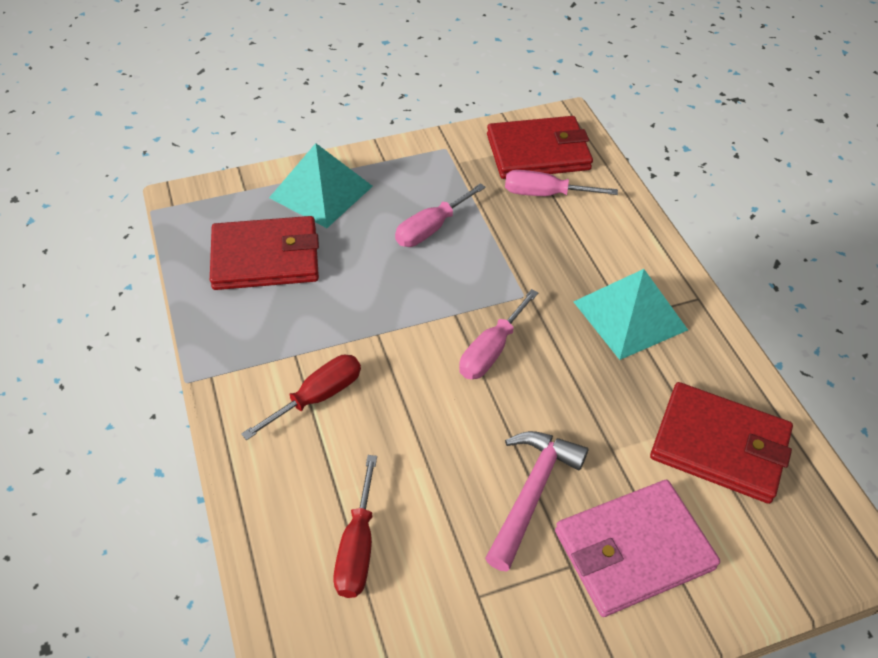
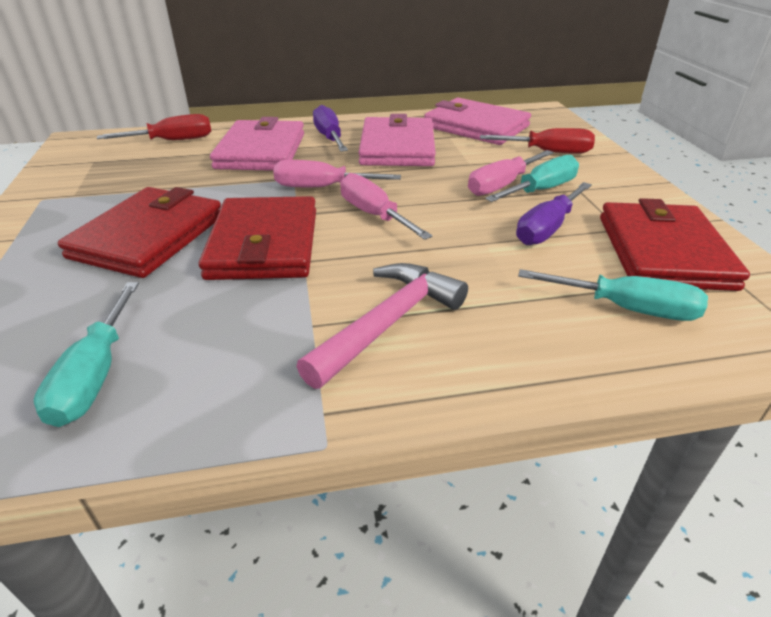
pink wallet: [555,480,720,617] = 1 -> [210,117,304,171] [359,114,436,166] [424,98,531,145] = 3
purple screwdriver: none = 0 -> [313,105,348,152] [516,182,592,245] = 2
turquoise pyramid: [269,143,373,228] [573,269,688,360] = 2 -> none = 0
turquoise screwdriver: none = 0 -> [34,282,139,427] [485,155,579,202] [518,269,708,321] = 3

